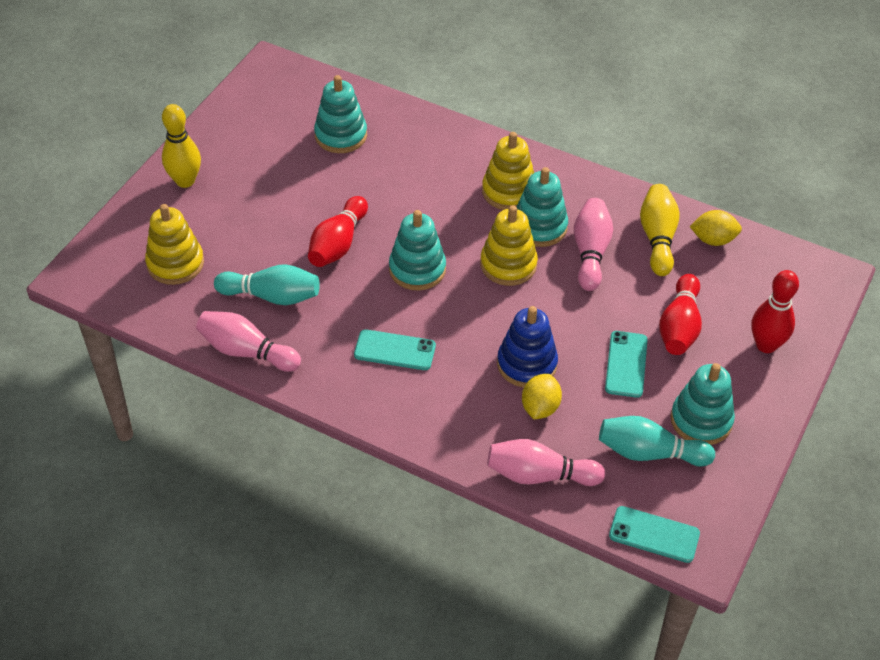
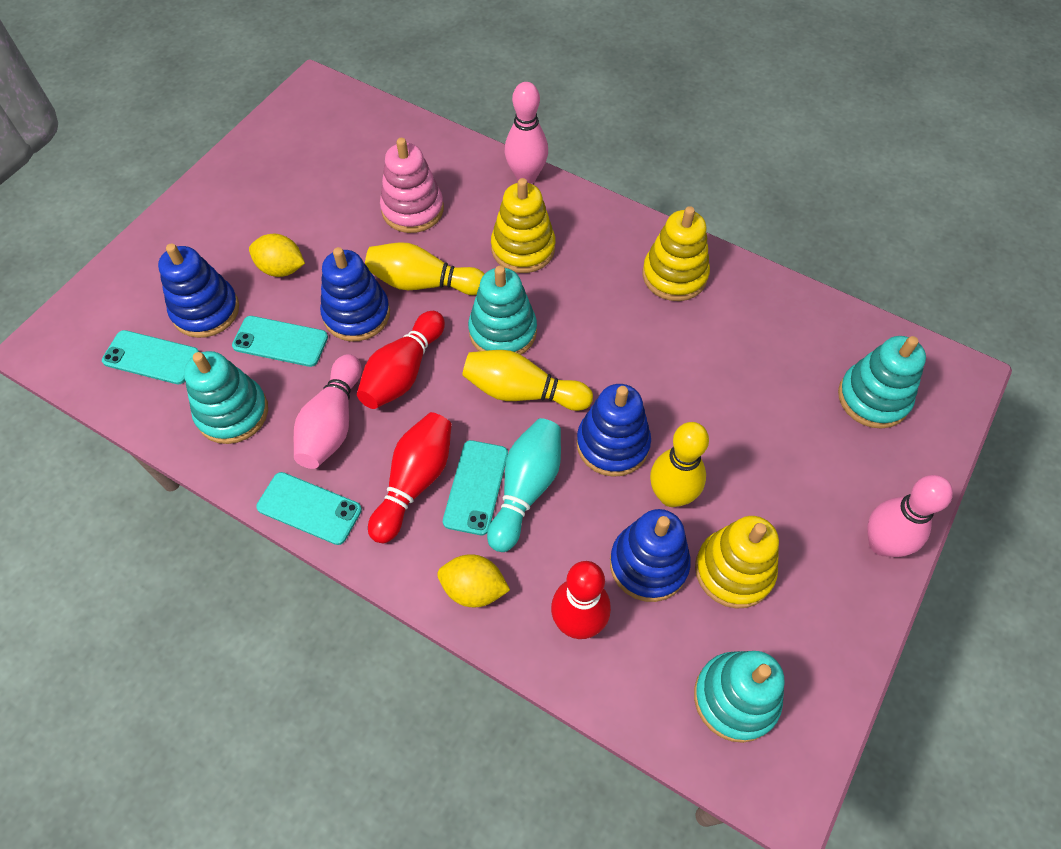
blue stacking toy: [497,306,558,388] = 1 -> [158,243,239,338] [320,247,390,341] [576,384,651,477] [610,509,691,602] = 4
pink stacking toy: none = 0 -> [380,138,444,233] = 1
turquoise bowling pin: [214,264,320,305] [599,416,715,467] = 2 -> [487,418,561,552] = 1
turquoise phone: [354,329,436,370] [605,331,648,398] [609,506,700,563] = 3 -> [102,330,199,384] [232,316,328,367] [256,472,362,545] [443,440,508,535] = 4
yellow bowling pin: [162,104,201,188] [640,184,680,276] = 2 -> [365,242,484,295] [462,350,593,411] [650,422,709,507] = 3

